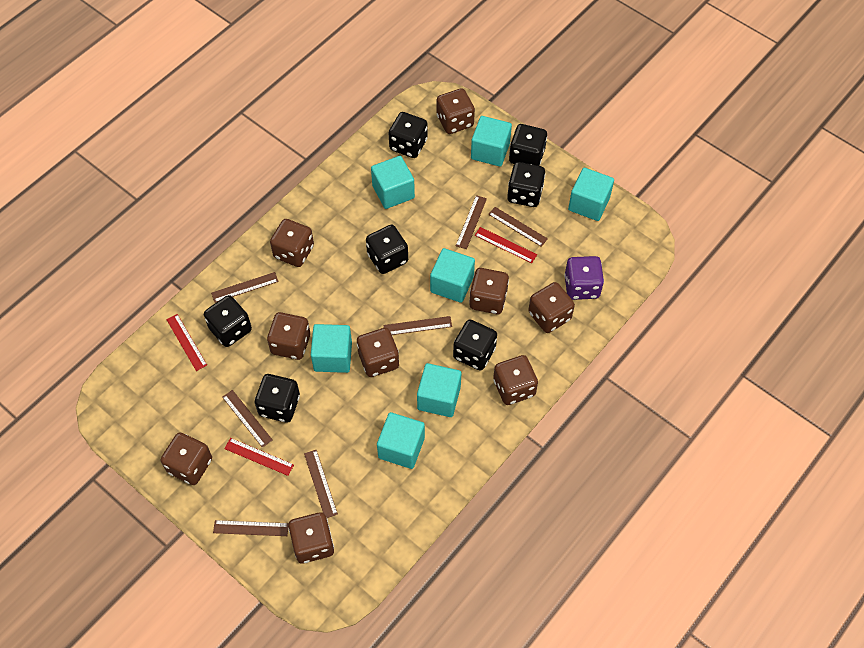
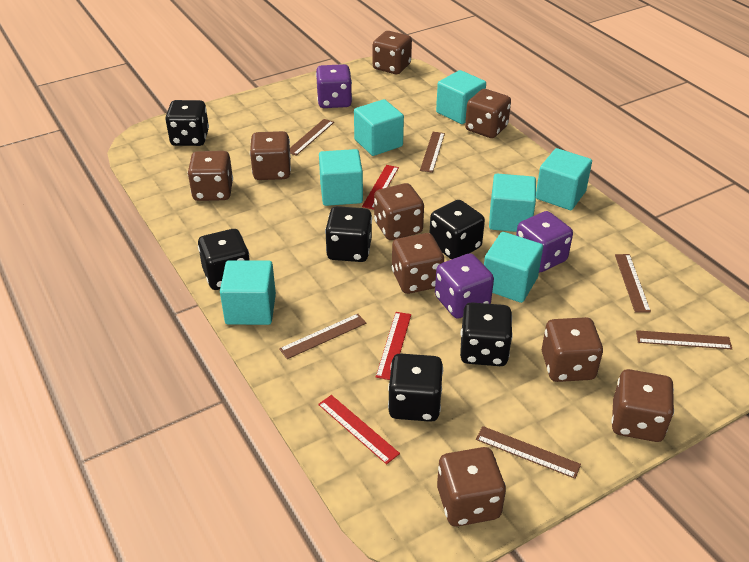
black dice: [204,295,252,347] [255,374,300,423] [366,225,408,274] [389,112,428,158] [453,319,497,370] [507,162,545,207] [509,124,547,166] = 7 -> [165,100,209,146] [198,229,250,290] [325,206,372,262] [388,353,443,422] [429,200,485,259] [460,302,513,366] = 6
brown ruler: [211,272,279,303] [213,520,289,536] [222,390,272,448] [304,450,338,518] [383,316,452,335] [456,195,487,249] [488,207,548,247] = 7 -> [279,314,366,359] [290,119,334,156] [420,132,445,173] [476,426,581,479] [615,254,651,313] [636,330,732,349] = 6
purple dice: [564,256,604,300] = 1 -> [316,64,352,108] [435,253,494,319] [516,211,573,273] = 3

